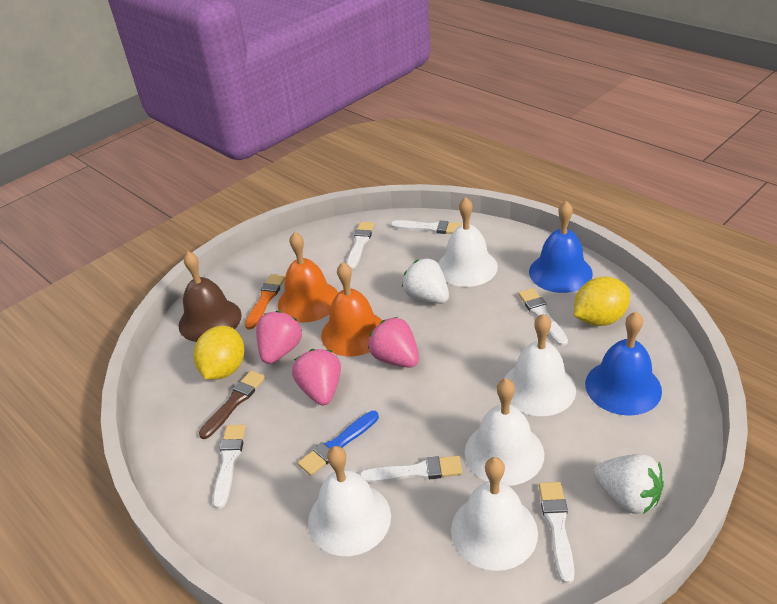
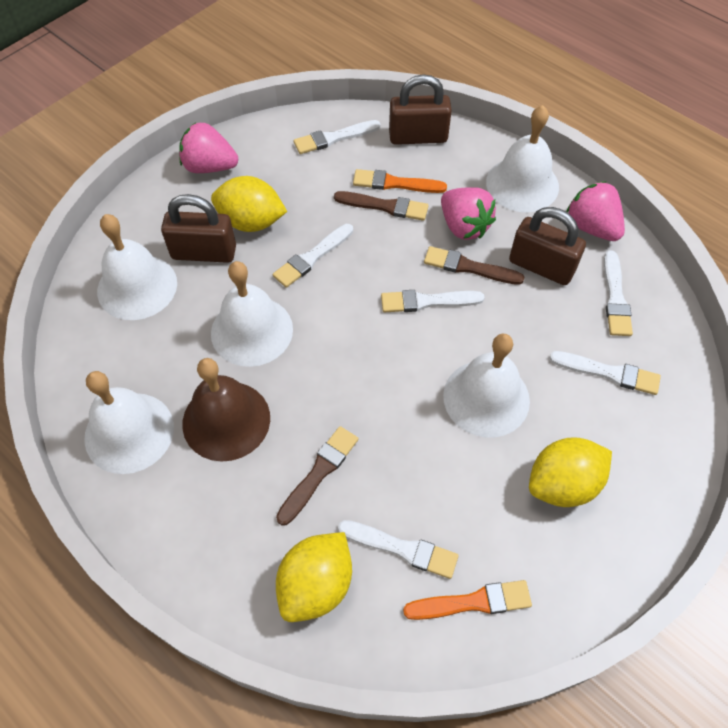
blue bell: [529,201,593,293] [585,312,662,416] = 2 -> none = 0
blue brush: [298,411,379,476] = 1 -> none = 0
brown brush: [199,370,265,439] = 1 -> [276,426,359,526] [334,191,429,221] [424,246,525,285] = 3
brown padlock: none = 0 -> [161,194,236,263] [389,74,452,145] [509,207,586,285] = 3
orange bell: [278,232,338,322] [321,262,382,357] = 2 -> none = 0
orange brush: [245,274,285,329] = 1 -> [353,169,447,193] [403,580,532,620] = 2
white strawberry: [402,258,449,304] [593,454,664,514] = 2 -> none = 0
yellow lemon: [194,326,244,380] [574,277,630,326] = 2 -> [211,176,287,232] [276,532,352,622] [529,437,612,507] = 3

